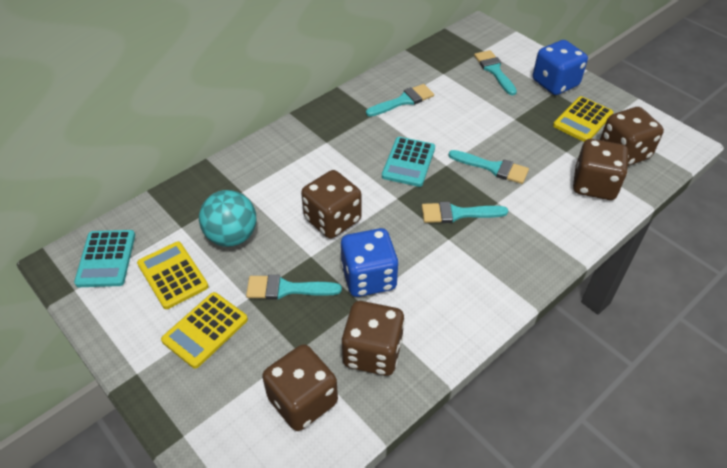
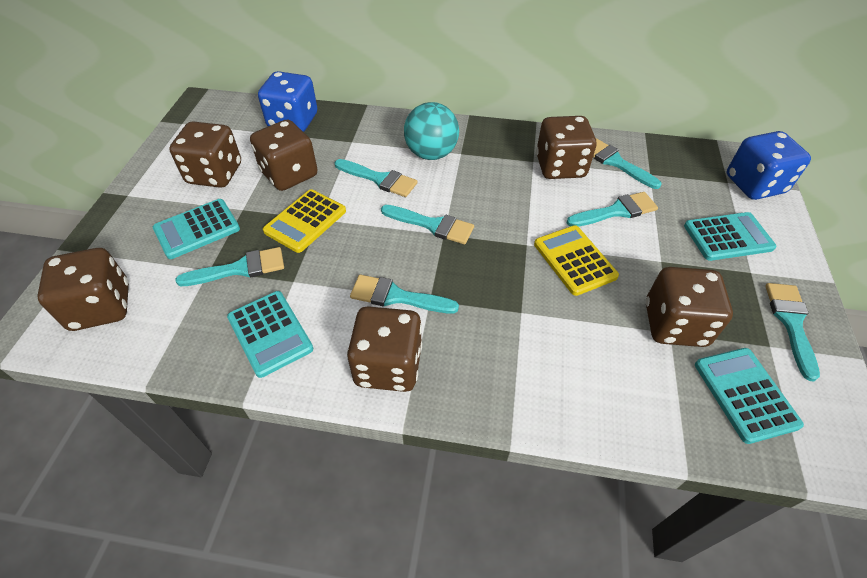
brown dice: [262,344,338,431] [301,170,362,239] [341,301,405,376] [573,139,629,200] [600,107,664,166] = 5 -> [37,248,129,331] [169,121,241,188] [250,120,318,191] [347,306,422,392] [536,116,596,179] [646,267,733,347] = 6
turquoise brush: [246,275,342,300] [366,84,434,117] [422,202,508,223] [448,150,529,184] [474,50,517,96] = 5 -> [176,247,284,286] [335,159,418,197] [350,275,459,314] [381,205,474,244] [567,192,658,227] [593,138,662,189] [765,283,820,381] = 7
turquoise calculator: [74,230,135,287] [382,137,435,187] = 2 -> [153,199,240,259] [227,291,313,378] [684,212,777,261] [695,348,804,444] = 4
yellow calculator: [137,241,208,309] [161,292,248,369] [553,96,614,142] = 3 -> [263,189,346,253] [534,225,619,296] = 2

